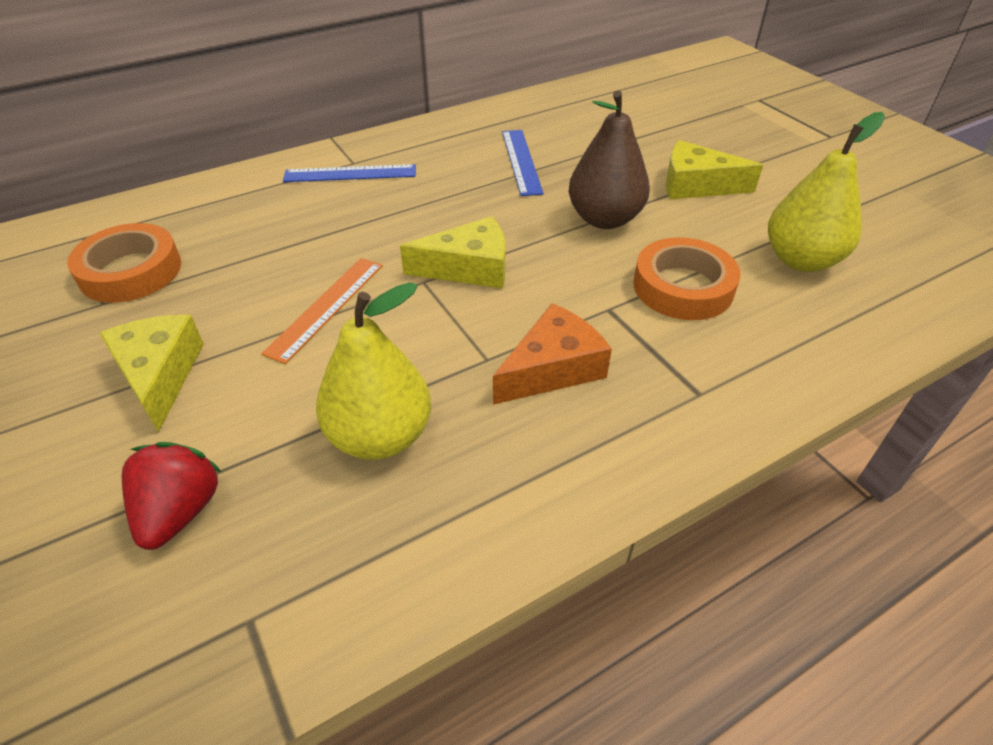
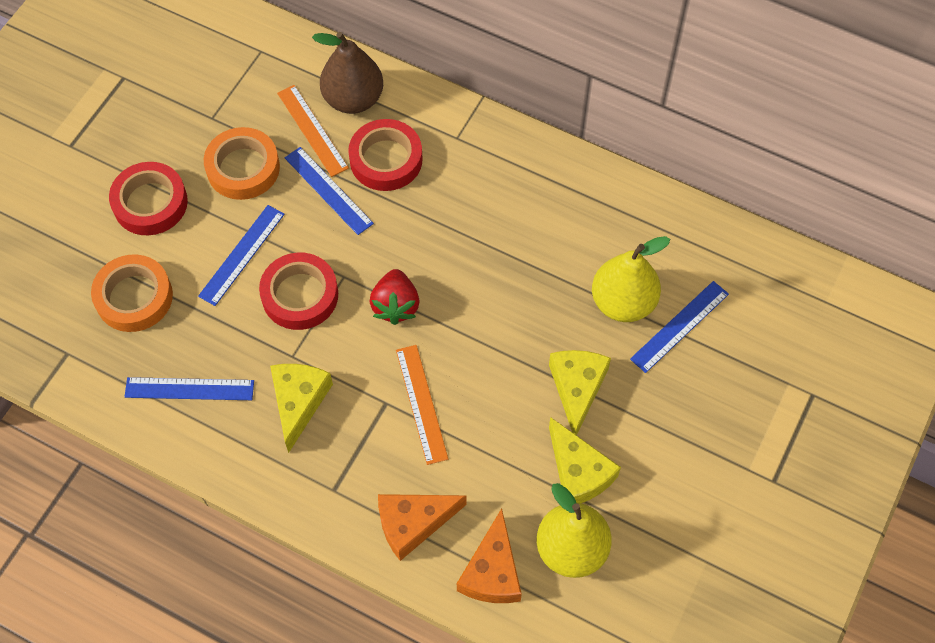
blue ruler: [283,164,416,182] [502,130,544,196] = 2 -> [124,377,254,400] [198,205,285,306] [285,147,374,235] [630,281,729,373] = 4
orange cheese: [493,303,612,405] = 1 -> [378,494,466,561] [457,508,522,603] = 2
orange ruler: [261,258,383,364] = 1 -> [277,85,349,177] [396,345,448,465] = 2
red tape: none = 0 -> [109,162,188,235] [259,253,338,330] [348,119,423,191] = 3

